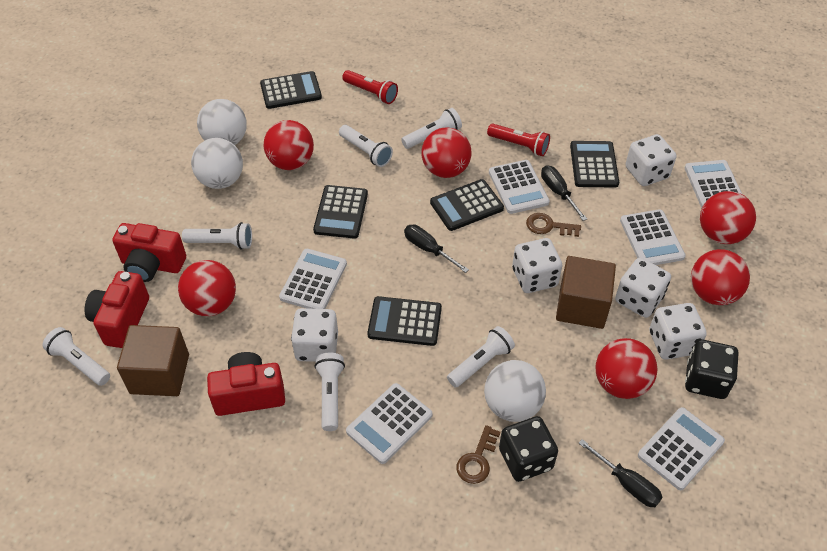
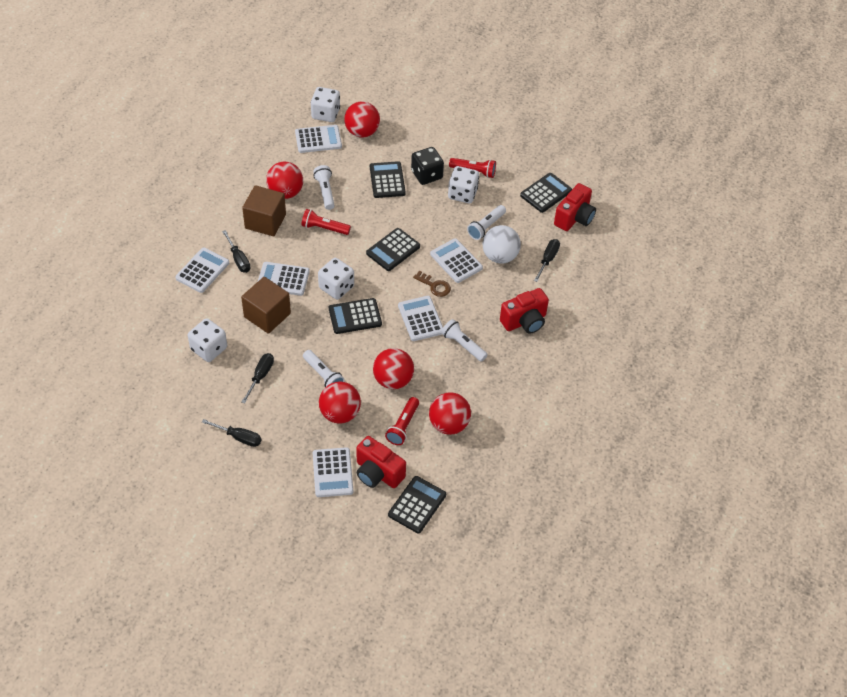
black dice: [499,416,558,482] [685,339,738,399] = 2 -> [411,147,444,185] = 1
black screwdriver: [404,225,469,273] [541,165,587,221] [578,439,663,507] = 3 -> [202,419,262,447] [222,230,251,273] [241,353,274,403] [534,239,560,282] = 4
brown key: [457,425,500,484] [526,213,581,237] = 2 -> [413,271,451,297] = 1
red ball: [178,260,236,316] [264,120,314,170] [422,127,472,178] [596,338,658,399] [691,249,750,305] [700,191,756,244] = 6 -> [266,162,303,199] [319,381,361,424] [344,102,380,137] [373,348,414,389] [429,392,471,435] = 5
red flashlight: [342,70,398,104] [487,124,550,156] = 2 -> [301,209,351,235] [385,397,419,445] [449,158,496,178] = 3
white ball: [191,138,243,189] [197,99,247,145] [484,360,546,422] = 3 -> [482,225,521,264] = 1
white dice: [291,308,338,362] [512,238,562,293] [615,258,671,318] [625,134,677,186] [649,303,707,360] = 5 -> [188,318,227,362] [311,87,340,122] [318,258,354,300] [448,166,479,203] = 4
white flashlight: [43,327,110,386] [182,222,252,250] [315,353,345,431] [339,125,393,167] [401,108,462,149] [447,326,515,388] = 6 -> [303,350,345,387] [313,165,335,210] [441,319,488,362] [467,205,506,240] = 4

